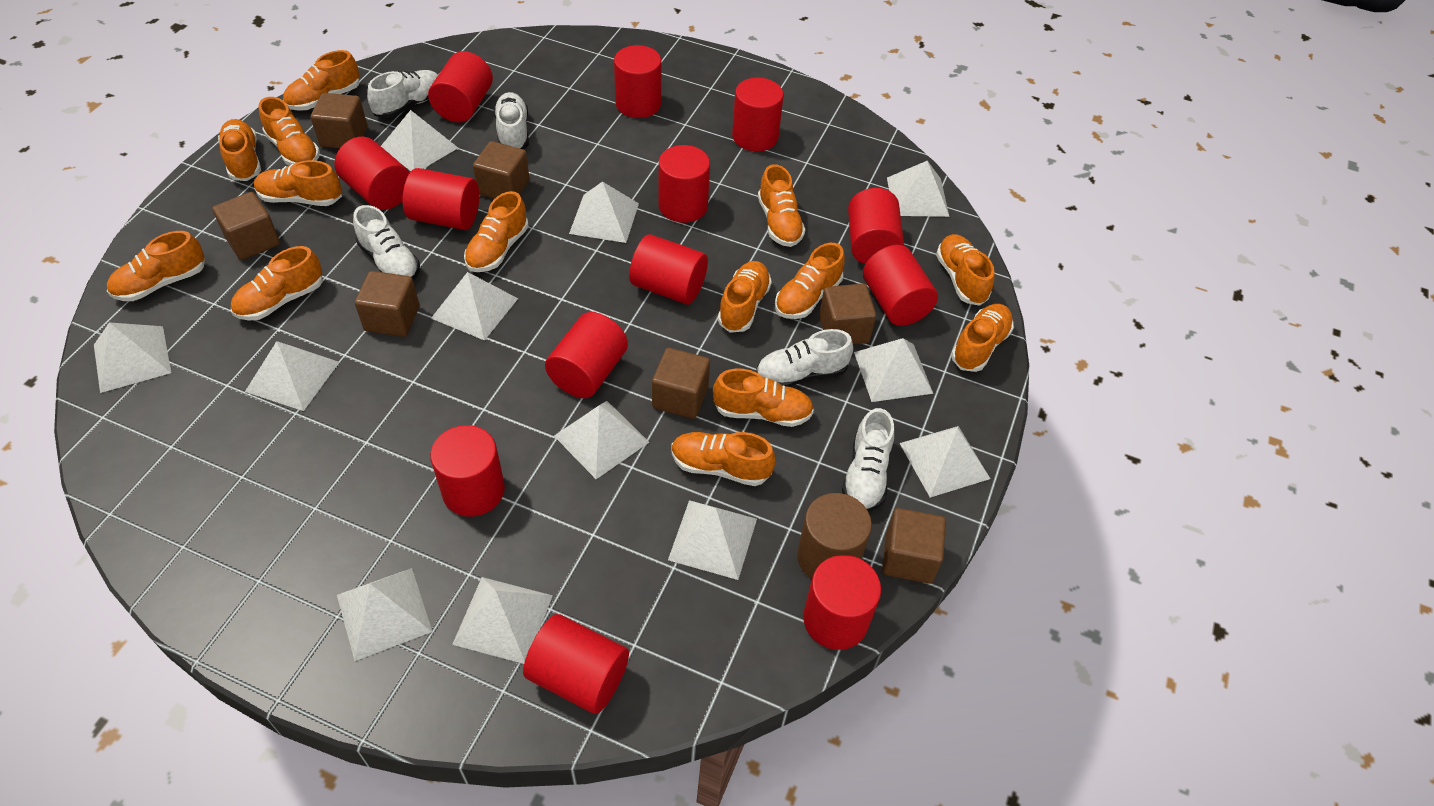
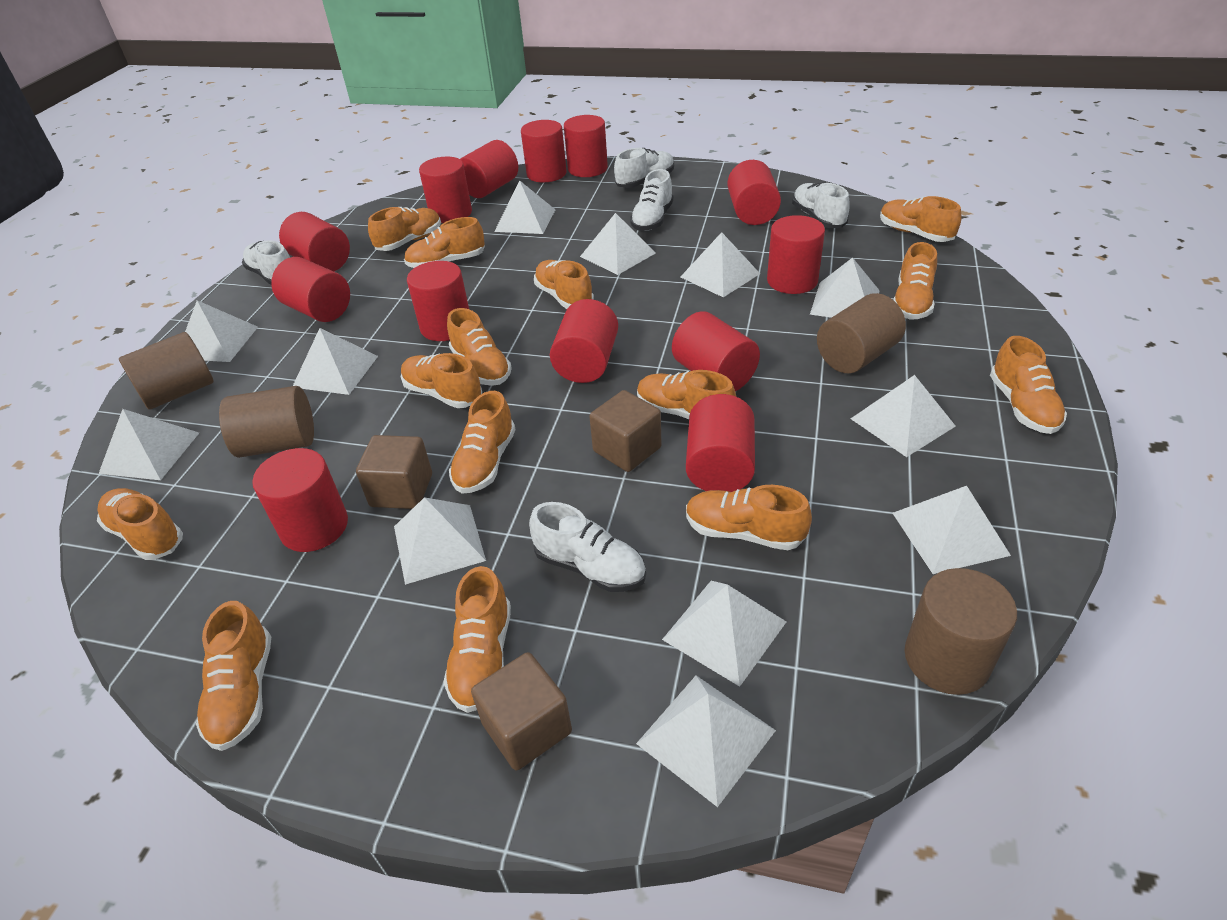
brown cube: [212,192,280,260] [311,93,367,149] [355,271,419,337] [473,141,530,199] [652,348,710,419] [819,284,876,345] [882,508,946,584] = 7 -> [356,435,432,509] [471,652,572,771] [589,390,661,472] = 3
brown cylinder: [797,493,872,579] = 1 -> [119,332,214,410] [219,386,314,458] [817,293,906,373] [905,568,1017,695] = 4

